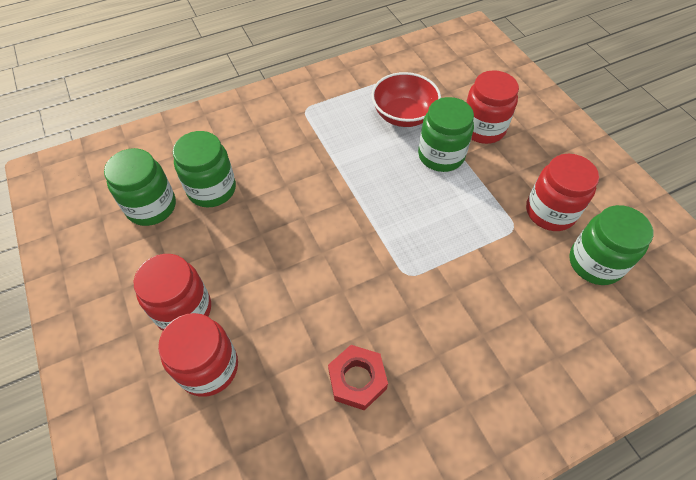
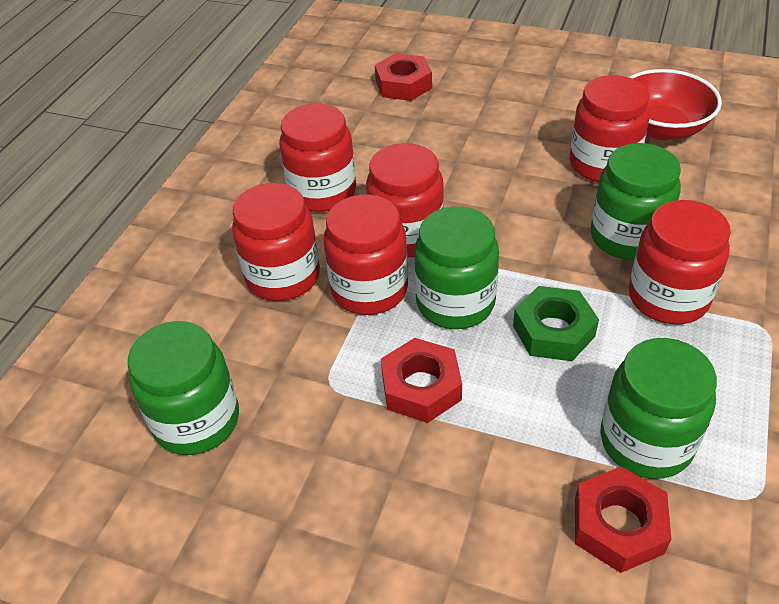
green nut: none = 0 -> [513,286,599,361] = 1
red jar: [134,254,211,331] [158,313,238,397] [466,70,519,144] [526,154,599,231] = 4 -> [232,183,320,301] [279,103,356,212] [324,194,408,315] [366,143,444,257] [570,75,650,182] [629,200,731,324] = 6
red nut: [328,345,388,411] = 1 -> [375,53,432,101] [381,338,462,423] [575,466,671,573] = 3

